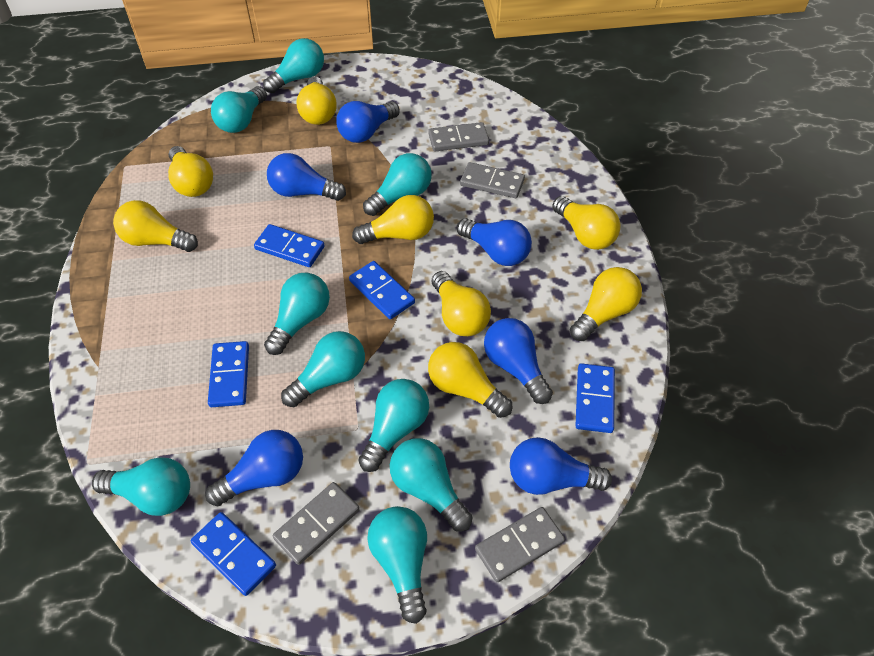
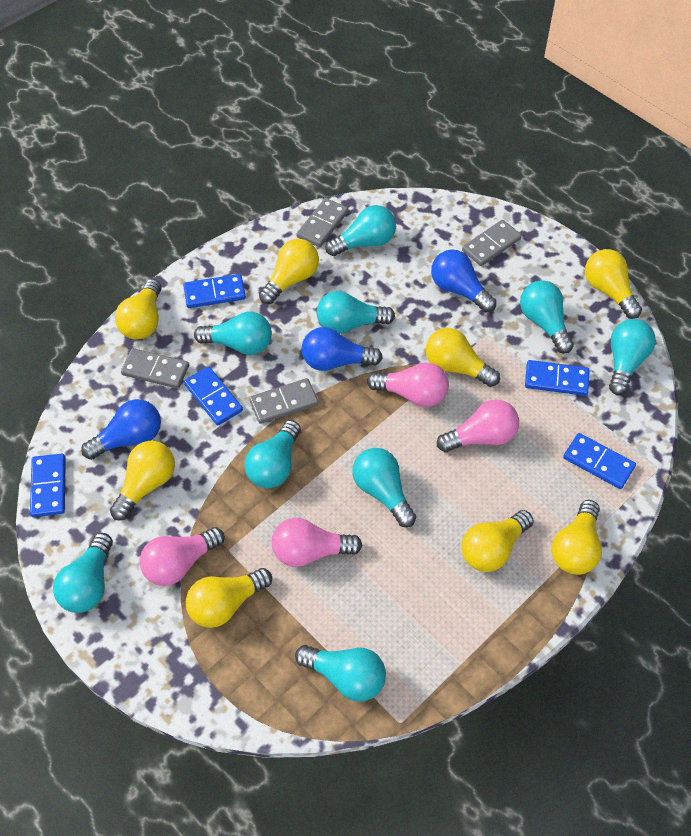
blue light bulb: [205,430,303,507] [267,153,346,201] [336,101,400,143] [457,218,532,266] [484,318,553,404] [510,437,612,495] = 6 -> [81,399,161,460] [302,327,383,371] [431,250,496,312] = 3
pink light bulb: none = 0 -> [140,527,225,586] [272,518,362,567] [367,362,449,407] [437,399,519,452] = 4

